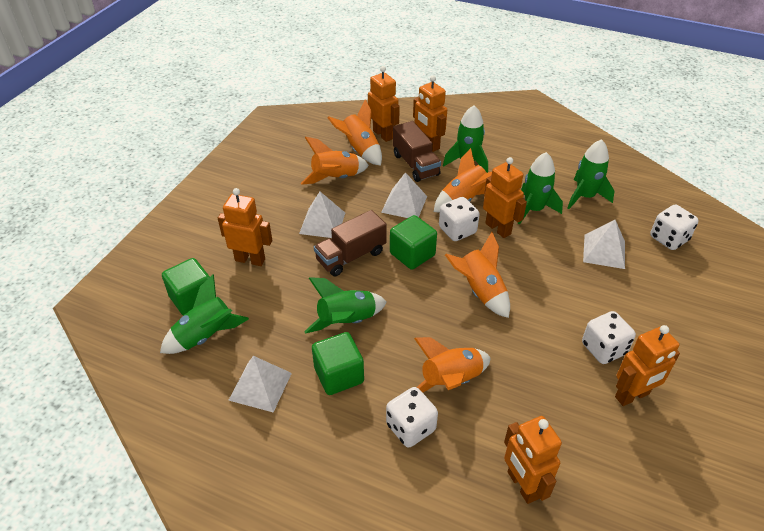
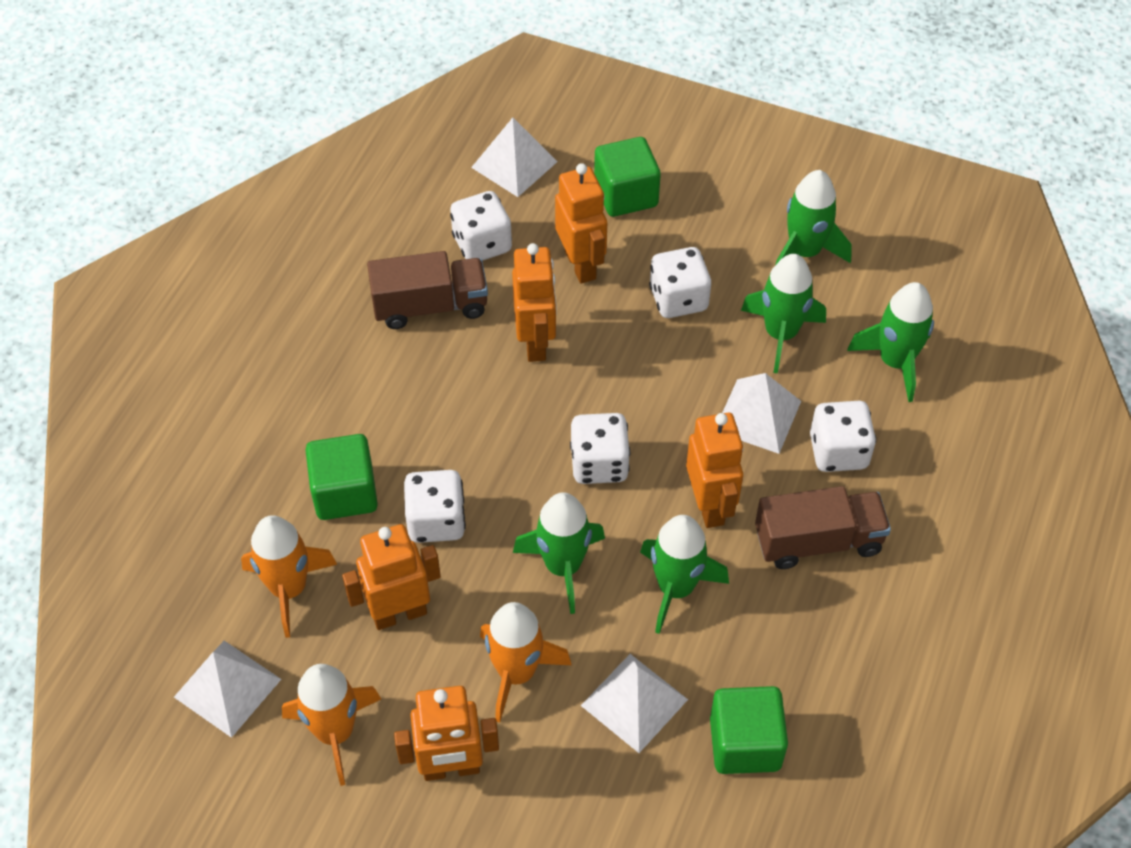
orange robot: [218,188,272,266] [368,66,400,142] [413,75,447,152] [483,157,527,238] [504,416,562,504] [615,325,680,406] = 6 -> [342,524,441,630] [394,686,499,781] [512,243,556,362] [555,163,607,284] [686,413,744,528] = 5
orange rocket: [301,137,369,185] [327,99,382,166] [414,337,490,393] [434,148,492,212] [445,232,510,318] = 5 -> [241,515,337,638] [282,664,381,786] [480,602,572,723] = 3
white dice: [386,387,438,447] [439,197,480,241] [582,311,636,364] [650,205,699,250] = 4 -> [404,470,466,543] [450,191,512,261] [570,413,630,484] [649,247,711,318] [810,401,876,472] = 5

